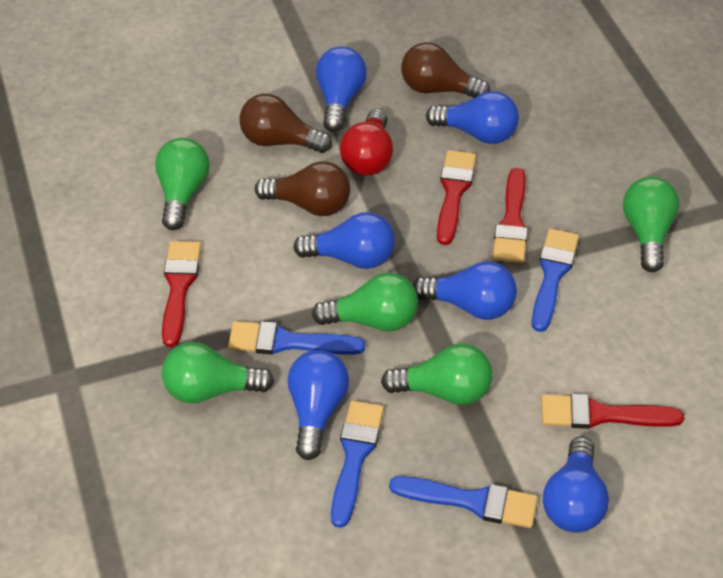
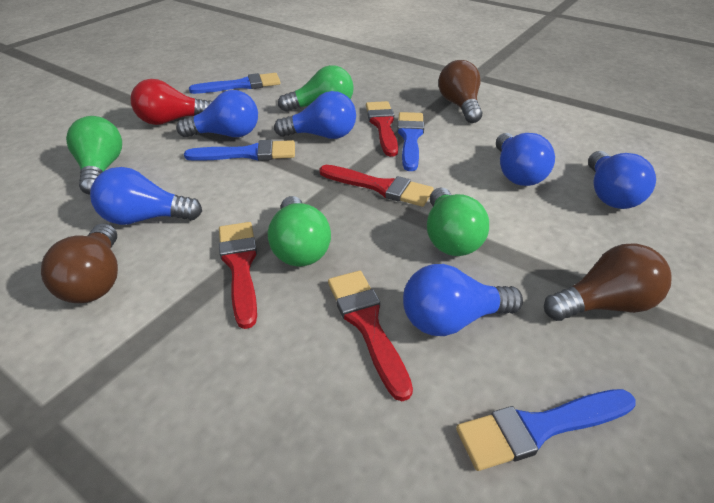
green light bulb: [155,138,210,230] [162,342,274,403] [312,273,418,331] [381,344,492,405] [623,177,679,272] = 5 -> [66,116,122,195] [268,196,331,267] [278,65,354,112] [427,188,489,256] = 4

